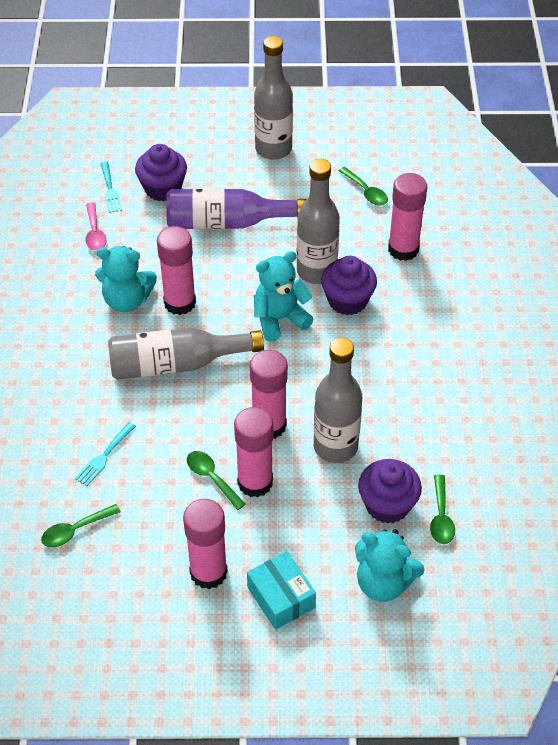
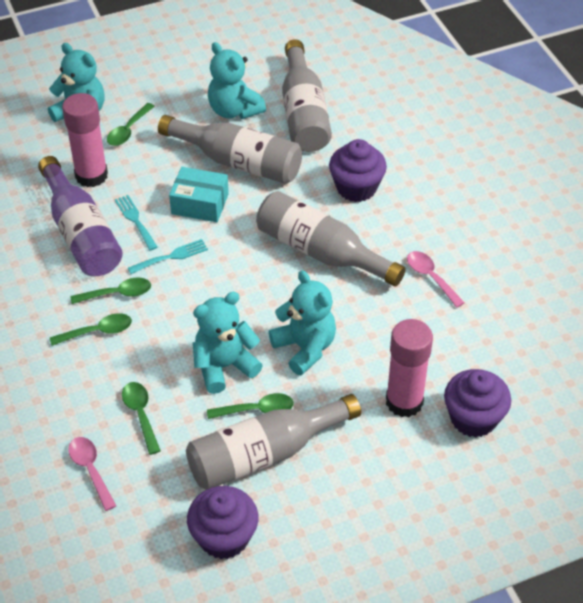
green spoon: [41,504,121,547] [187,451,246,510] [338,167,388,205] [430,475,455,544] = 4 -> [50,313,132,346] [70,277,151,304] [107,103,155,146] [122,382,161,455] [207,393,294,419] = 5
pink glue stick: [157,226,196,315] [183,499,228,589] [234,407,273,497] [250,349,288,439] [388,173,427,261] = 5 -> [62,93,108,187] [386,319,433,417] = 2
pink spoon: [85,202,107,250] = 1 -> [68,437,116,511] [407,251,465,308] = 2
turquoise teddy bear: [95,246,157,312] [254,251,314,342] [355,529,425,602] = 3 -> [48,43,105,122] [193,292,263,394] [208,42,266,119] [269,270,336,376] = 4

